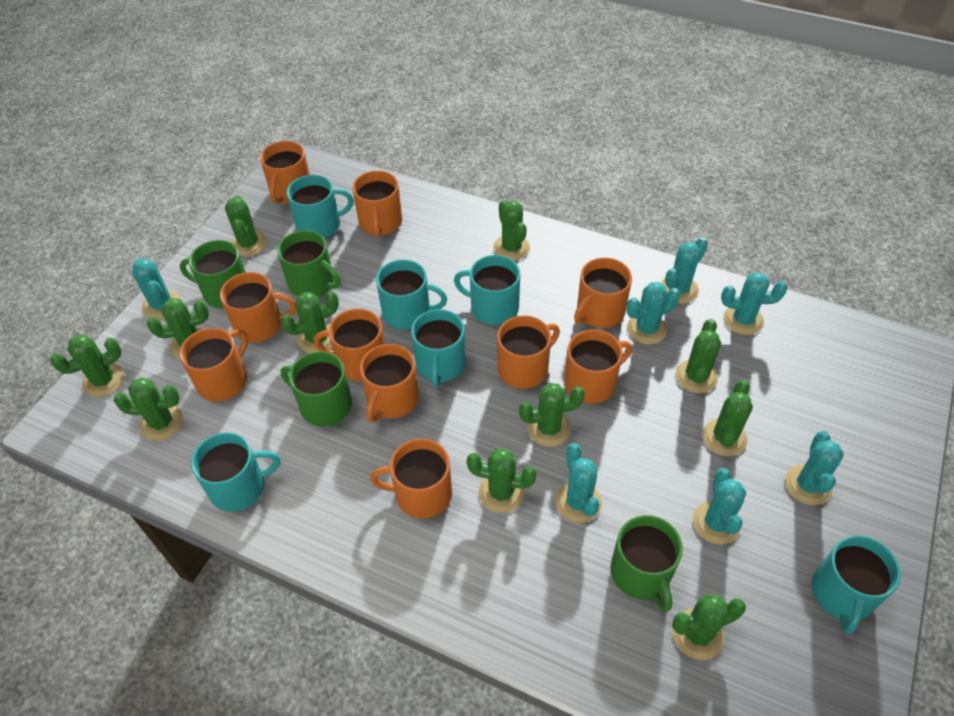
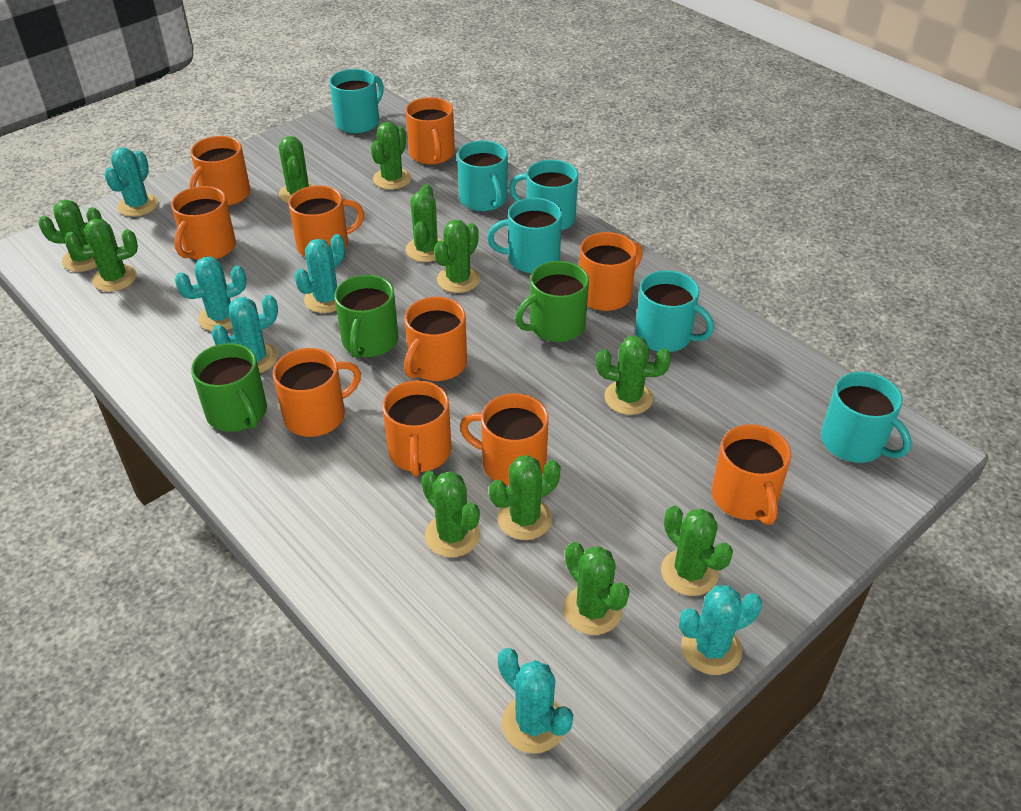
green mug: [180,240,246,308] [277,230,341,297] [281,351,352,426] [611,515,683,612] = 4 -> [191,343,267,432] [334,275,399,358] [515,261,589,342] = 3
turquoise cactus: [132,258,181,320] [555,443,602,523] [626,282,680,344] [661,237,708,304] [693,468,746,544] [721,272,787,335] [785,431,844,505] = 7 -> [104,147,158,217] [175,257,247,331] [211,295,278,373] [294,234,345,313] [498,648,573,754] [679,585,762,675] = 6

